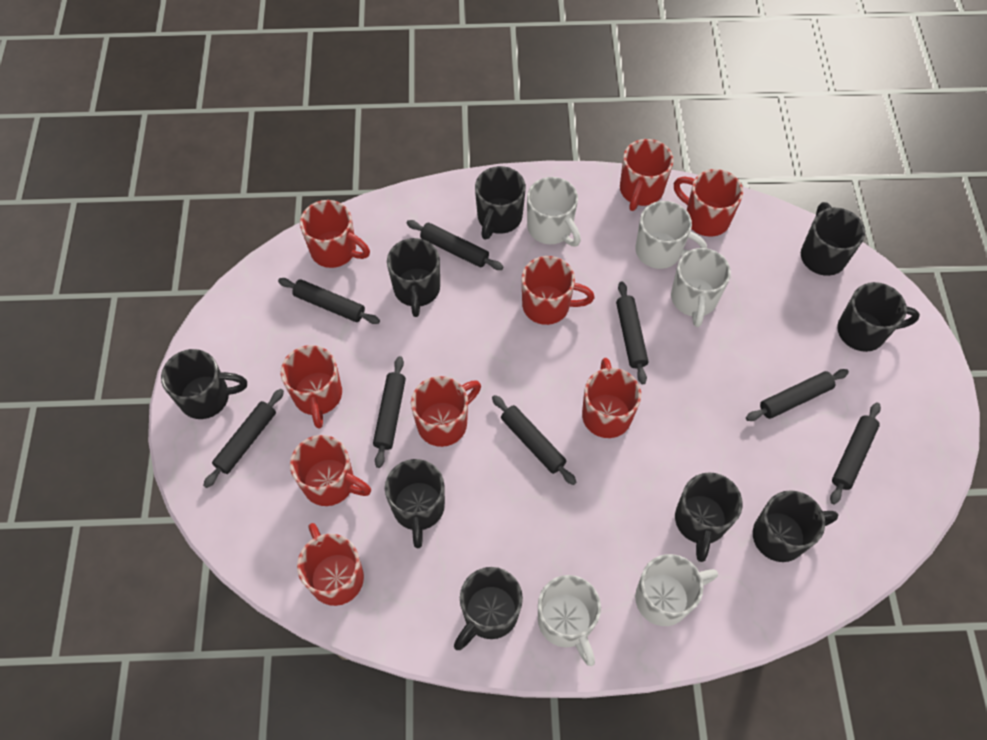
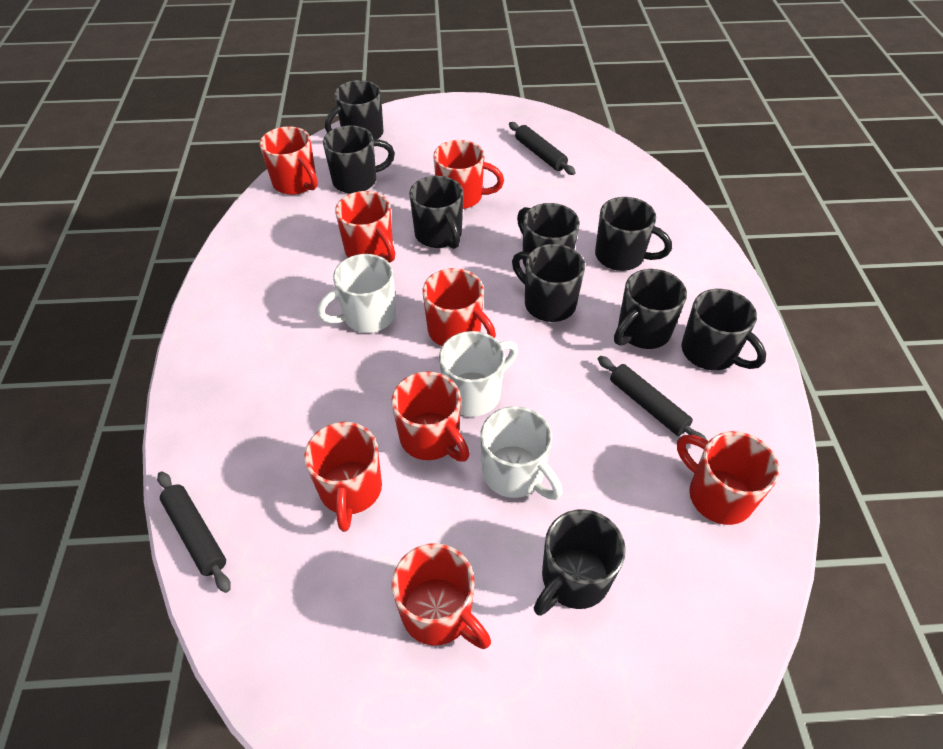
black rolling pin: [203,389,284,488] [278,278,380,324] [373,356,406,468] [407,220,503,270] [492,395,576,485] [616,281,648,385] [746,369,849,421] [830,402,881,504] = 8 -> [157,471,231,593] [509,122,576,175] [598,356,707,440] = 3
red mug: [281,345,342,429] [290,435,371,506] [297,523,364,606] [300,200,370,268] [411,376,481,447] [522,256,595,325] [582,358,641,438] [620,139,674,211] [674,169,743,237] = 9 -> [260,126,318,195] [304,422,382,532] [335,191,395,263] [391,371,470,462] [392,543,491,649] [423,268,496,346] [433,140,504,209] [677,431,779,525] = 8
white mug: [527,177,581,246] [538,575,601,666] [635,554,718,626] [636,201,707,269] [671,248,731,327] = 5 -> [317,254,396,333] [439,331,518,417] [480,406,563,500] = 3

